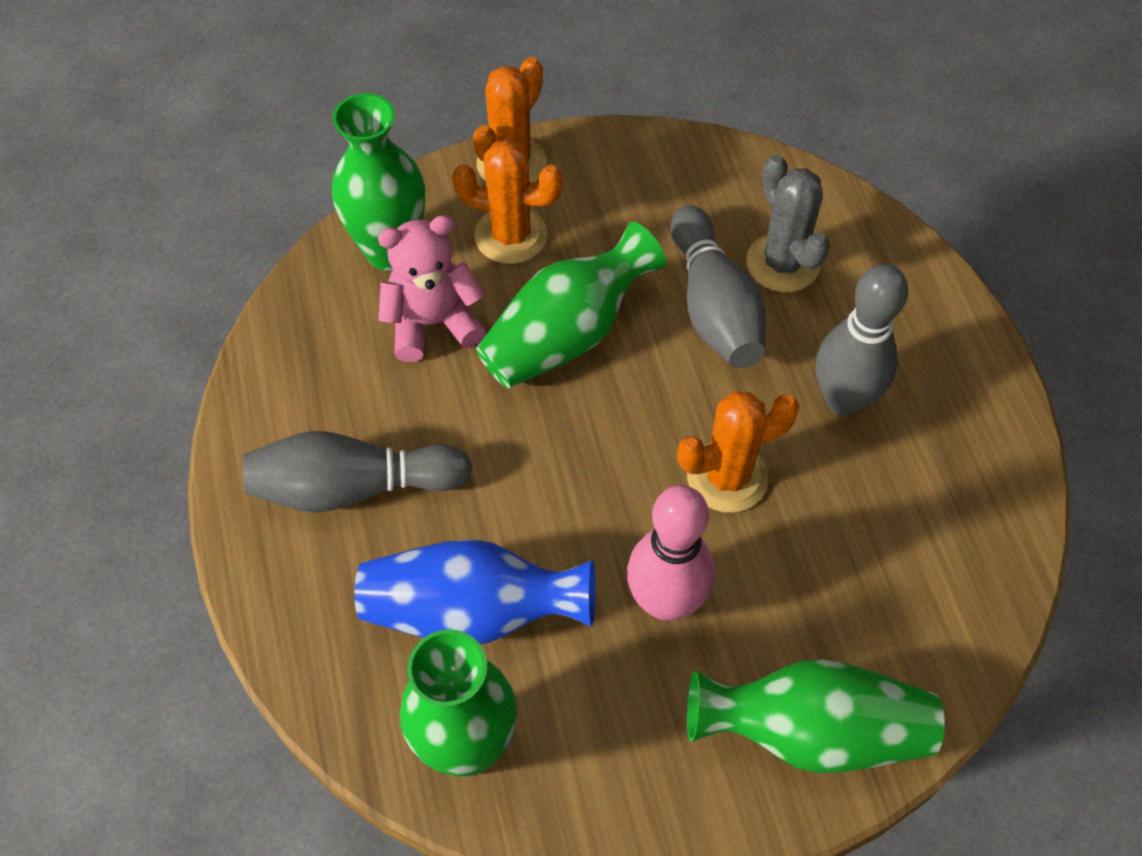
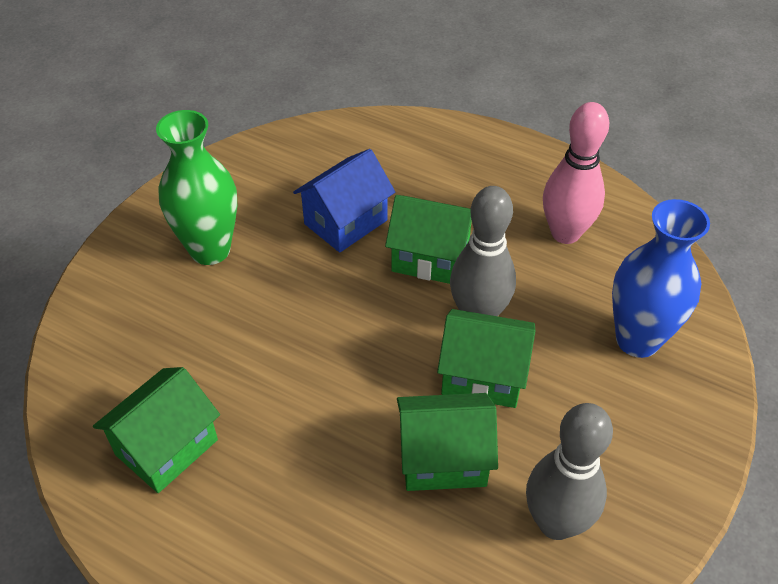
blue house: none = 0 -> [293,149,395,252] = 1
green house: none = 0 -> [93,367,220,493] [385,195,472,284] [397,393,498,491] [437,309,535,408] = 4
green vase: [332,93,425,271] [400,629,517,777] [476,222,667,388] [687,659,945,773] = 4 -> [156,110,237,265] = 1
grey bowling pin: [243,431,472,513] [671,205,766,368] [816,264,908,416] = 3 -> [450,186,516,316] [526,403,613,540] = 2
grey cactus: [746,154,830,292] = 1 -> none = 0
orange cactus: [452,139,563,264] [473,57,547,183] [677,392,799,513] = 3 -> none = 0
pink teddy bear: [378,215,486,362] = 1 -> none = 0

